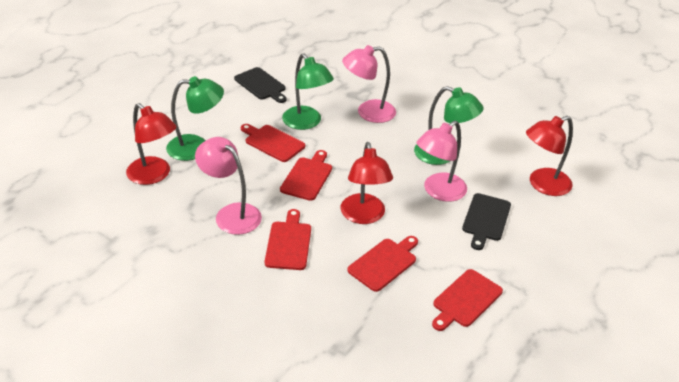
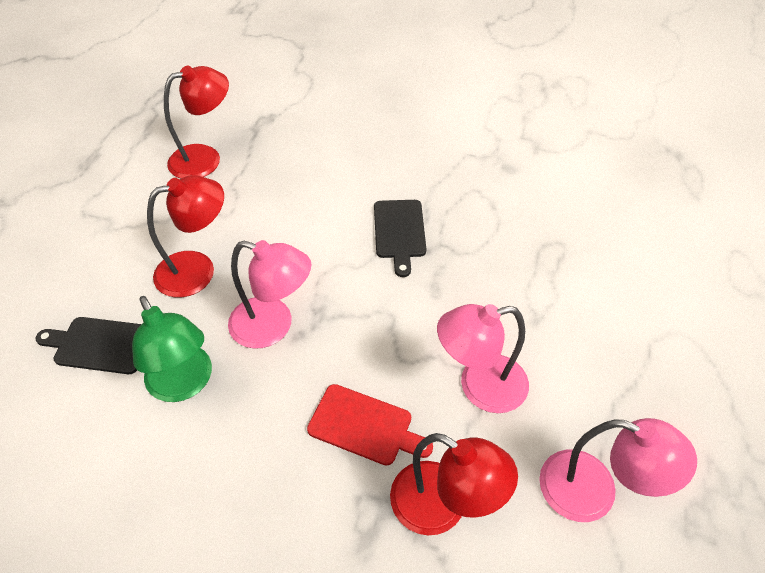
green lamp: [166,76,224,161] [282,54,334,130] [414,86,484,165] = 3 -> [132,296,212,402] = 1
red cutting board: [241,124,305,162] [265,209,311,270] [280,150,332,201] [347,236,418,292] [432,269,503,331] = 5 -> [307,384,433,466] = 1

